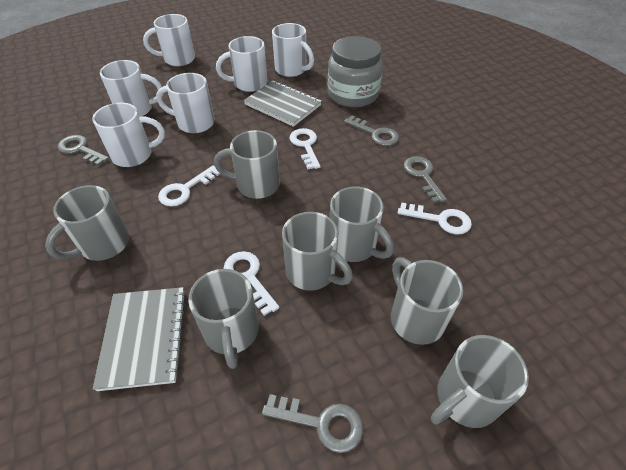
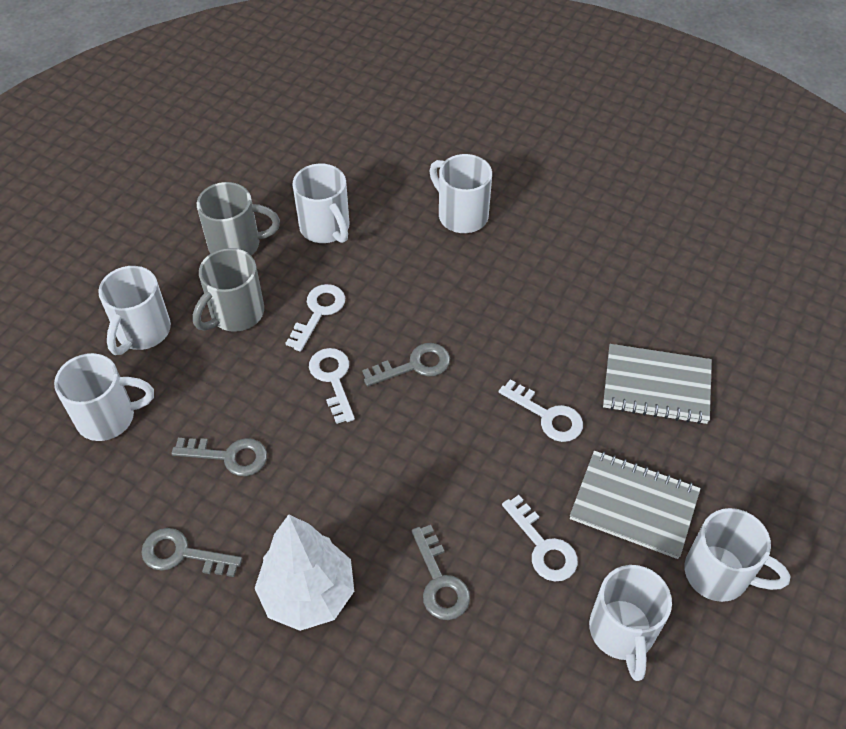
grey jar: [328,36,383,107] = 1 -> none = 0
grey mug: [45,185,129,261] [188,269,259,369] [214,130,280,199] [282,212,353,291] [330,186,394,262] [391,257,463,345] [431,335,529,428] = 7 -> [193,248,264,332] [197,182,280,256] = 2
white tree: none = 0 -> [254,514,354,631] = 1

